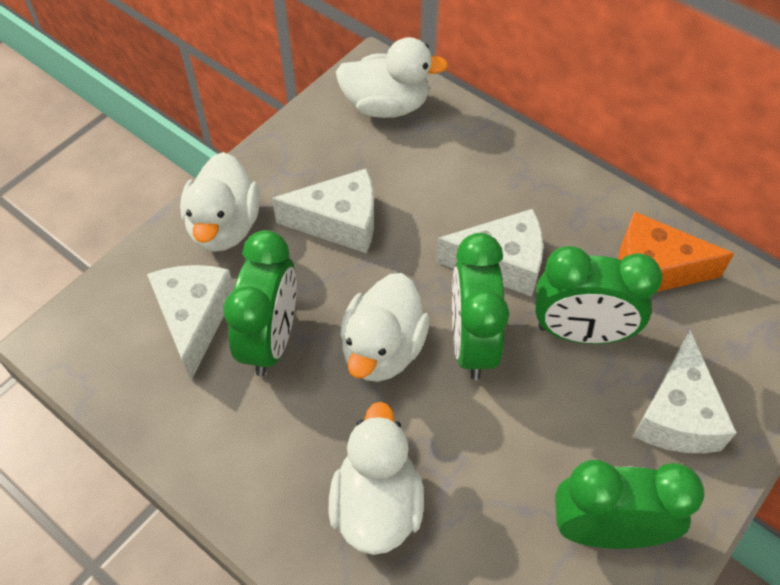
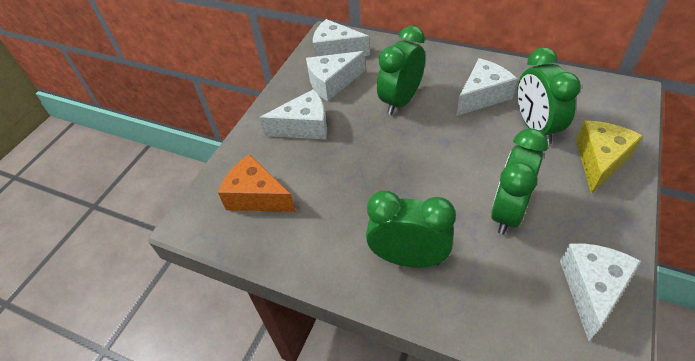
white cheese: [147,265,234,380] [272,168,374,253] [436,209,543,297] [633,331,737,453] = 4 -> [259,89,327,139] [306,51,365,101] [313,19,370,57] [457,58,518,116] [560,243,641,341] = 5
white duck: [180,152,260,252] [329,401,424,555] [336,37,449,118] [340,273,430,382] = 4 -> none = 0
yellow cheese: none = 0 -> [576,121,643,194] = 1

